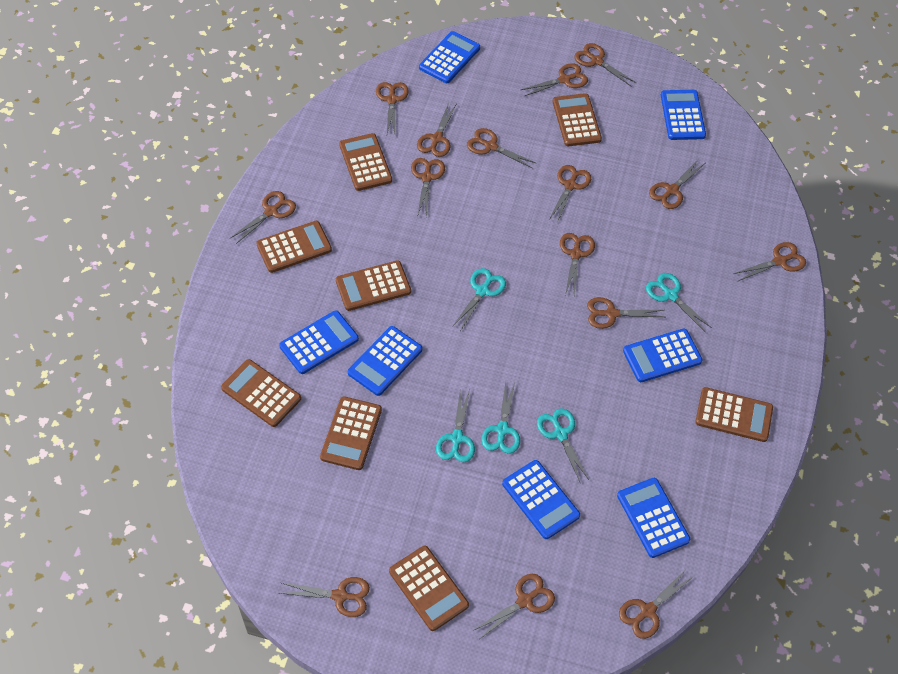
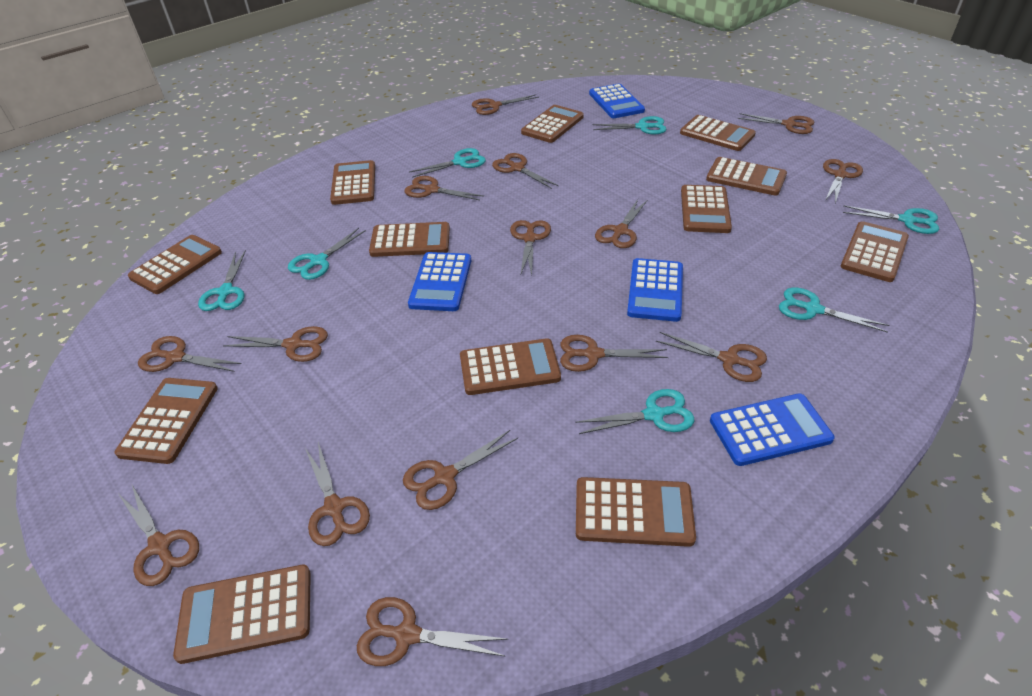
blue calculator: [279,310,359,374] [348,326,422,396] [419,31,480,83] [502,460,580,539] [617,478,690,558] [623,329,703,382] [661,90,706,140] = 7 -> [408,252,471,311] [589,84,645,118] [627,258,683,322] [710,393,835,466] = 4
brown calculator: [221,359,301,427] [256,221,332,273] [320,396,382,470] [336,260,411,311] [339,133,392,191] [389,546,469,631] [553,93,602,146] [695,387,773,442] = 8 -> [114,378,218,464] [128,235,222,294] [173,565,311,664] [330,160,375,205] [369,222,450,257] [460,338,561,395] [521,105,584,143] [576,477,696,547] [680,115,756,151] [681,185,732,233] [706,157,787,196] [841,221,909,282] = 12
turquoise scissors: [436,390,475,462] [452,268,506,330] [481,381,520,454] [537,409,589,482] [646,273,712,333] = 5 -> [198,250,246,311] [288,228,366,280] [409,148,486,178] [575,389,694,434] [593,116,666,134] [779,288,889,333] [843,206,939,234] = 7

